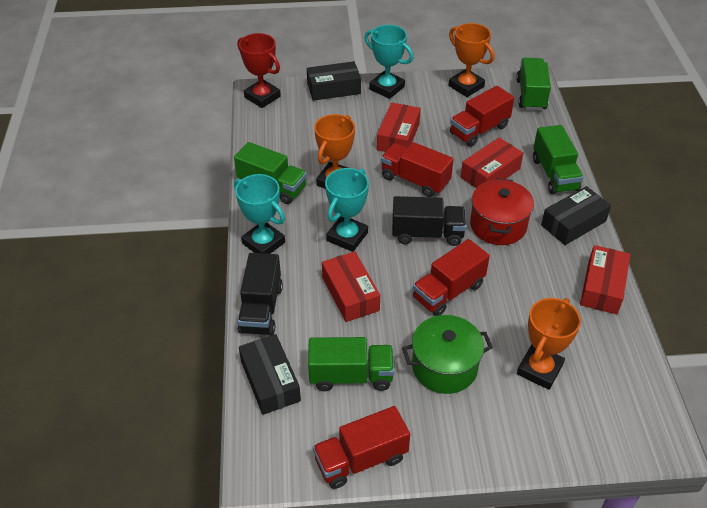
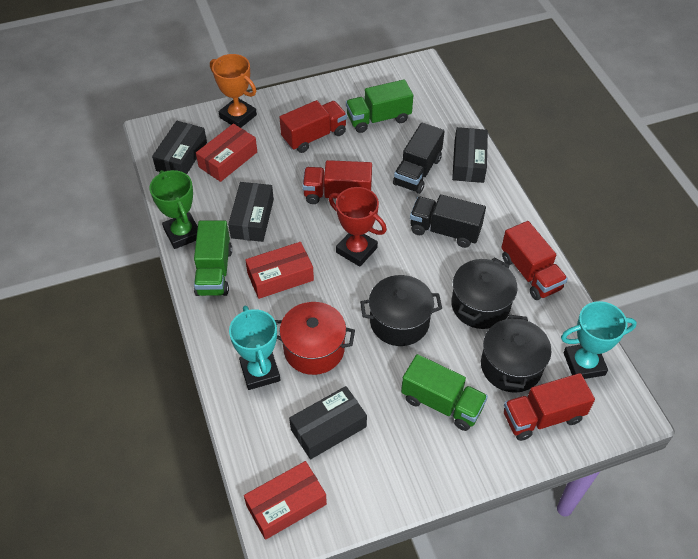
black box: [239,334,301,415] [307,61,361,101] [541,186,611,245] = 3 -> [152,121,207,174] [228,182,274,242] [289,386,367,459] [452,127,488,183] = 4
black pot: none = 0 -> [360,275,442,346] [451,258,518,329] [481,315,551,393] = 3
green pot: [402,315,493,394] = 1 -> none = 0
green trophy: none = 0 -> [150,170,198,249] = 1
green truck: [234,142,307,204] [308,337,394,391] [516,58,551,110] [533,125,584,194] = 4 -> [194,220,232,296] [346,80,413,133] [401,354,488,431] = 3
orange trophy: [314,114,355,189] [449,23,494,97] [517,298,581,390] = 3 -> [210,54,257,128] = 1
red box: [322,251,380,322] [377,103,421,152] [461,137,523,188] [580,245,631,314] = 4 -> [196,124,257,182] [244,461,327,540] [245,242,314,299] = 3
turquoise trophy: [234,174,285,254] [325,168,369,252] [364,25,413,99] = 3 -> [229,306,280,390] [561,301,637,379] = 2

